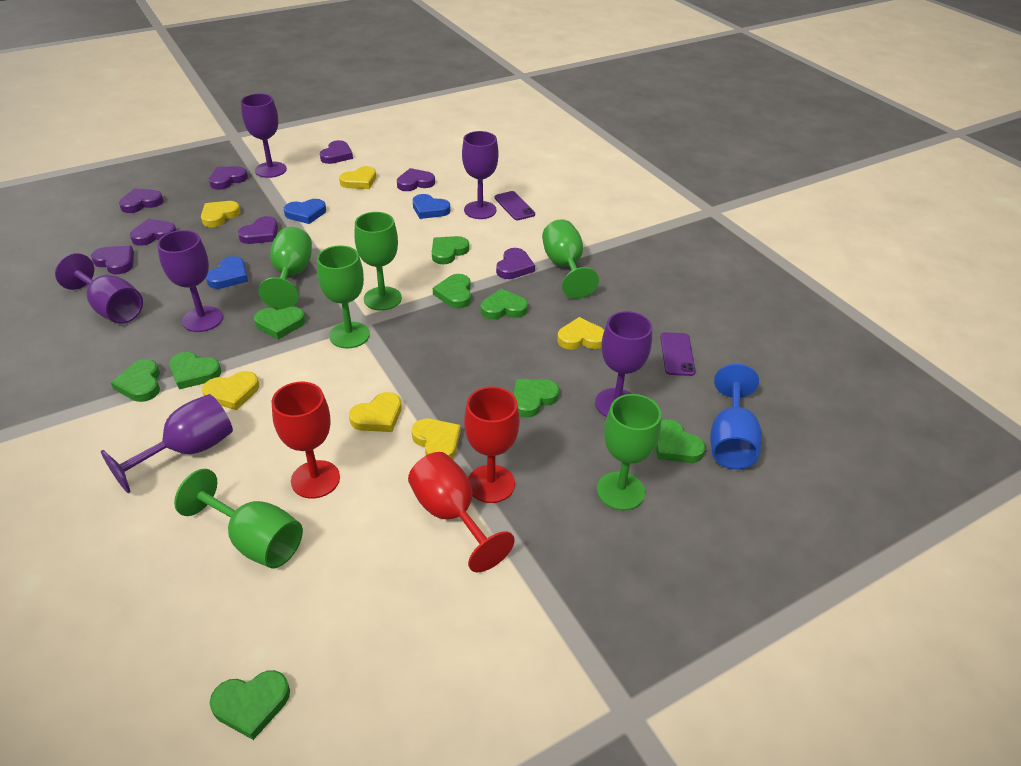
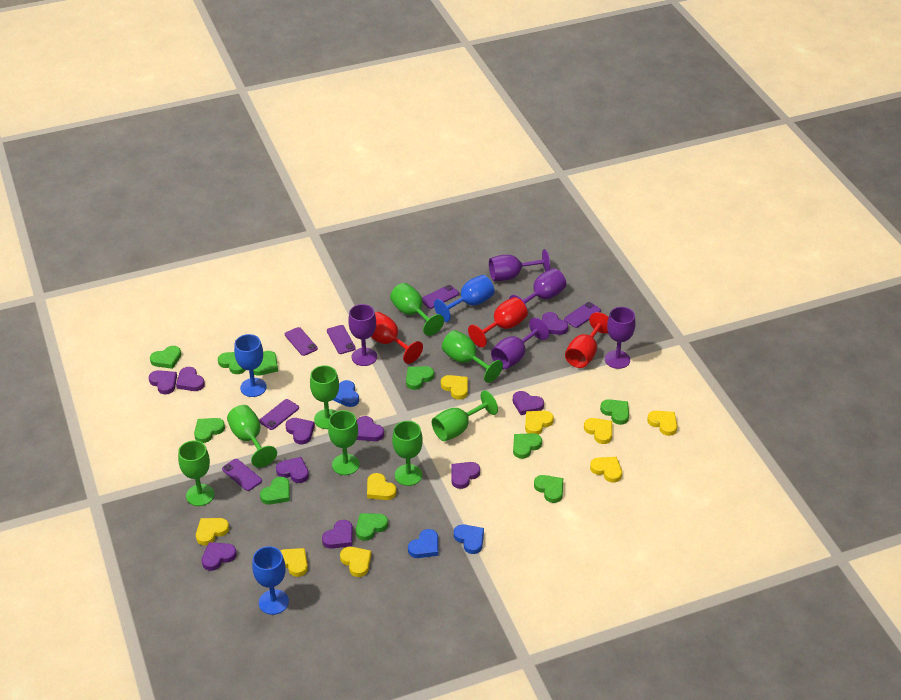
blue goblet: [710,364,762,469] = 1 -> [234,334,267,397] [252,546,289,615] [434,275,494,322] = 3
green goblet: [174,469,303,568] [258,227,312,309] [317,245,370,349] [354,212,402,311] [542,219,599,299] [597,394,661,511] = 6 -> [178,440,215,506] [227,405,277,467] [310,365,339,429] [328,410,360,475] [390,283,444,336] [392,421,423,486] [432,390,498,441] [442,330,503,383] = 8
green heart: [111,359,160,402] [169,352,221,389] [210,670,290,740] [254,307,305,339] [432,236,469,264] [433,274,471,309] [481,289,528,319] [513,379,559,418] [656,419,705,463] = 9 -> [150,346,181,369] [194,418,225,443] [218,352,246,374] [253,351,278,376] [260,477,290,505] [356,513,388,541] [406,366,434,390] [513,433,542,459] [534,475,563,503] [600,399,629,425] = 10
purple goblet: [55,253,143,324] [101,394,233,493] [157,230,223,332] [241,94,287,178] [462,131,498,219] [595,311,652,417] = 6 -> [348,304,377,366] [489,249,550,281] [491,317,549,369] [509,268,566,308] [605,307,635,369] = 5
purple heart: [91,246,134,274] [119,188,164,213] [130,219,177,246] [209,166,248,190] [238,216,278,244] [320,140,353,164] [397,168,435,191] [496,248,535,279] = 8 -> [149,370,177,395] [176,367,205,391] [202,542,237,571] [276,457,309,483] [286,418,315,444] [322,520,353,549] [357,416,384,441] [451,462,480,489] [513,391,544,415] [542,312,568,335] = 10
purple phone: [495,191,535,220] [660,332,696,376] = 2 -> [222,459,262,491] [259,399,299,430] [285,327,318,356] [327,325,356,354] [422,285,459,309] [564,302,601,328] = 6
yellow heart: [201,201,241,227] [202,371,259,410] [339,166,376,189] [349,392,402,432] [412,419,461,459] [557,317,604,350] = 6 -> [196,518,229,546] [280,548,308,577] [340,547,372,577] [367,473,397,500] [441,375,468,400] [525,411,554,434] [584,418,612,444] [590,457,622,483] [647,411,678,436] = 9

